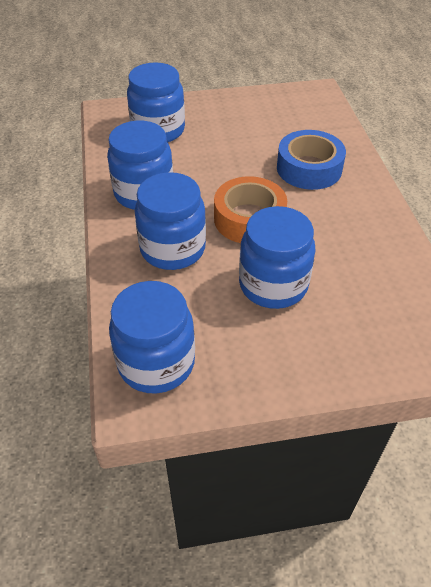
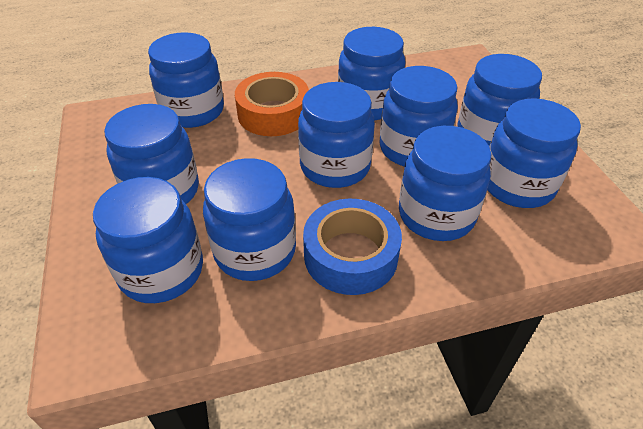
blue jar: [107,121,173,210] [109,281,195,393] [127,62,185,143] [135,172,206,270] [239,206,315,309] = 5 -> [93,177,203,303] [104,104,199,204] [148,32,224,128] [203,158,296,281] [298,82,375,188] [338,27,405,120] [380,66,458,167] [399,126,492,241] [457,54,542,146] [487,98,581,208] = 10

